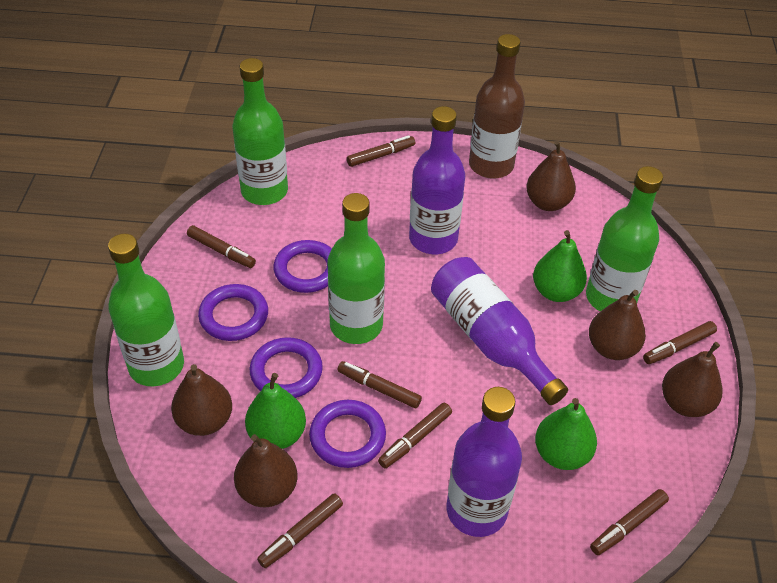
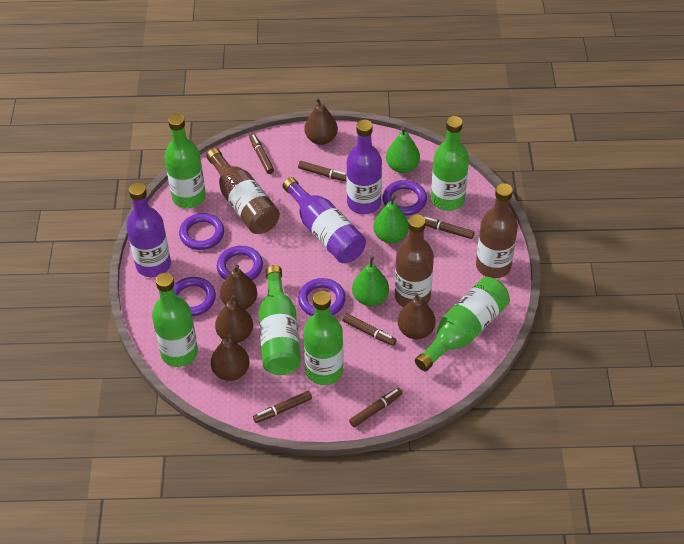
brown bottle: [469,34,525,179] = 1 -> [206,148,280,234] [395,214,434,307] [476,183,518,278] = 3
brown marker: [187,225,256,268] [257,493,343,568] [337,361,422,408] [347,135,415,167] [378,403,452,468] [590,489,669,555] [643,321,717,364] = 7 -> [249,134,274,174] [253,391,312,423] [298,161,347,182] [342,313,397,346] [349,388,403,427] [424,217,475,239] = 6
green bottle: [108,234,184,386] [232,58,288,205] [327,193,385,344] [586,166,663,311] = 4 -> [152,273,198,367] [165,114,206,208] [259,265,301,375] [303,291,344,385] [415,277,510,371] [431,116,469,211] = 6
purple ring: [198,284,268,341] [250,337,323,398] [273,240,332,293] [309,400,386,468] = 4 -> [174,277,216,316] [179,213,224,250] [217,246,263,280] [298,278,346,316] [383,180,427,216] = 5

